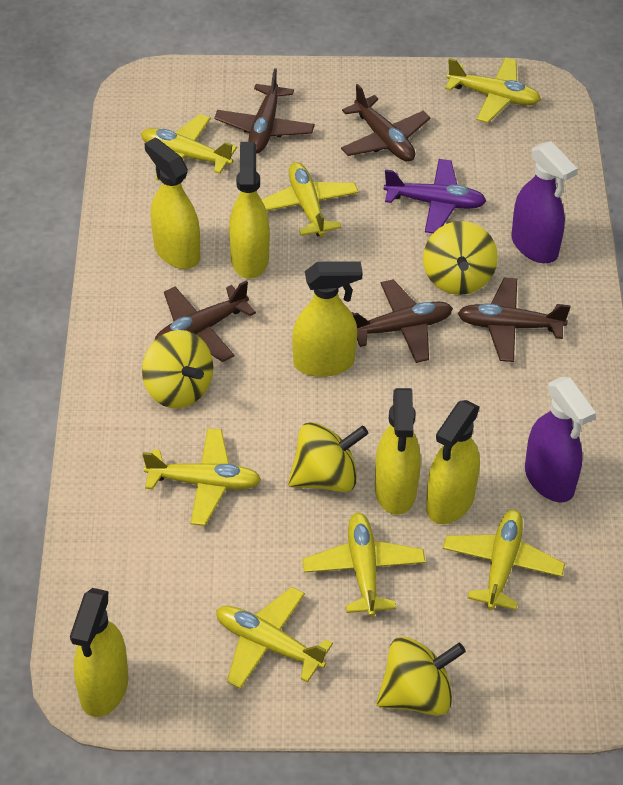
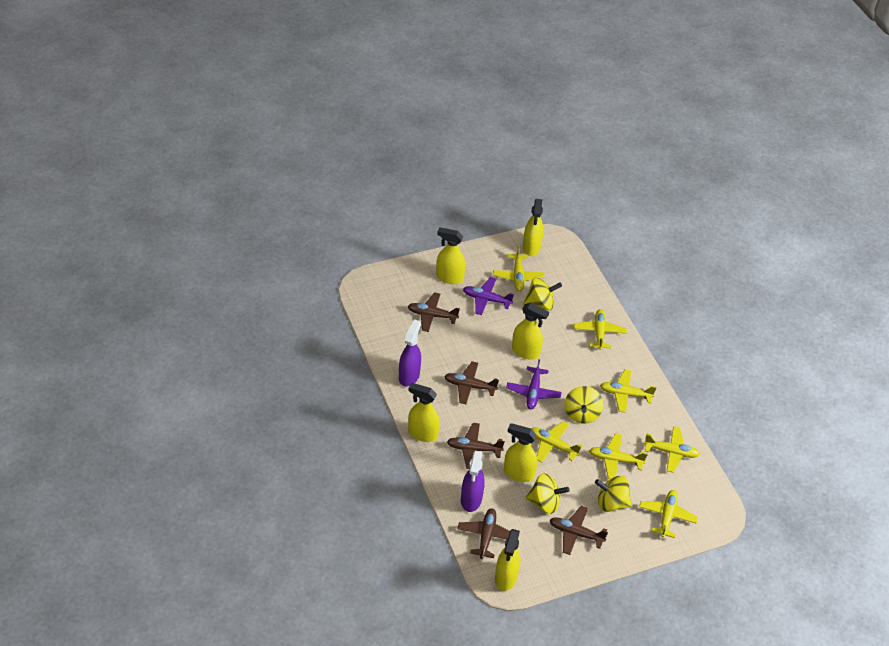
purple plane: [384,159,486,233] = 1 -> [463,277,514,315] [506,359,562,409] = 2

